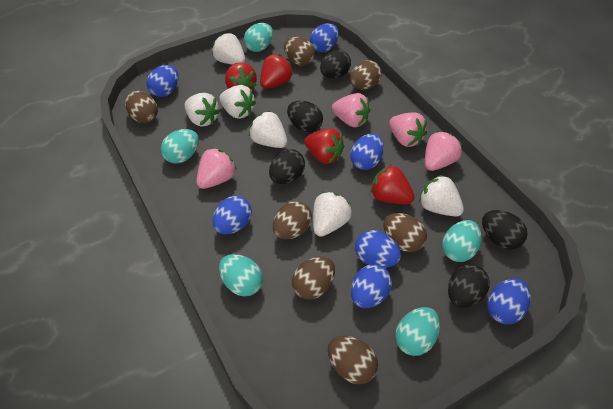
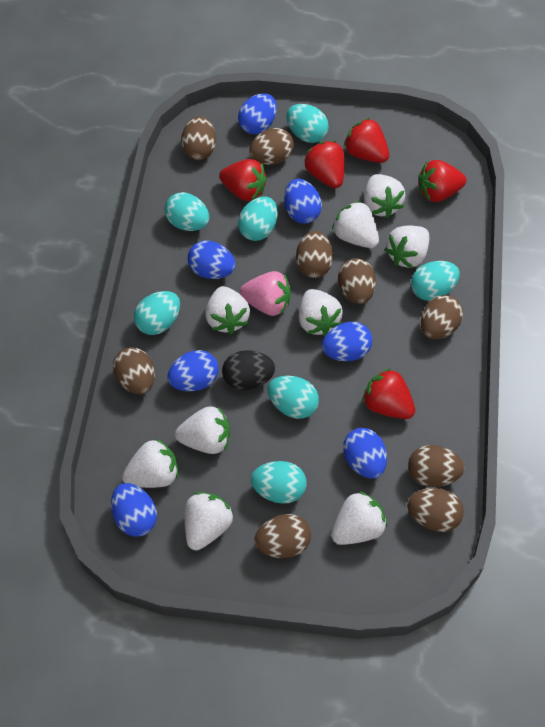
black egg: [269,149,305,184] [287,100,323,133] [320,50,351,79] [448,264,490,308] [482,210,528,250] = 5 -> [222,350,275,390] = 1
brown egg: [125,90,158,123] [273,201,312,239] [284,37,315,66] [292,256,335,300] [328,336,378,384] [350,60,382,90] [383,213,427,252] = 7 -> [113,347,155,394] [181,116,216,160] [249,128,294,165] [254,514,311,558] [296,231,333,278] [338,258,376,304] [407,488,464,532] [408,445,465,487] [421,295,463,339] = 9
pink strawberry: [196,148,237,189] [332,93,370,127] [389,113,427,147] [425,131,462,171] = 4 -> [240,271,291,316] = 1
red strawberry: [225,63,257,90] [260,54,293,89] [304,128,344,164] [370,165,415,204] = 4 -> [219,159,267,201] [304,141,345,188] [344,118,389,163] [362,368,415,419] [418,160,467,202] = 5
turquoise egg: [161,129,199,164] [219,254,263,296] [244,23,273,52] [395,307,440,356] [442,220,481,262] = 5 -> [134,291,180,335] [165,192,209,231] [238,196,278,241] [251,461,307,504] [268,376,319,419] [286,104,329,143] [411,261,460,301] = 7
white strawberry: [185,93,220,127] [212,33,245,65] [219,85,256,119] [249,111,287,148] [313,191,352,237] [419,175,464,216] = 6 -> [122,438,178,488] [175,406,230,454] [185,492,234,550] [205,286,250,334] [299,289,343,336] [331,491,387,545] [332,201,379,248] [364,174,405,218] [385,225,429,268] = 9

